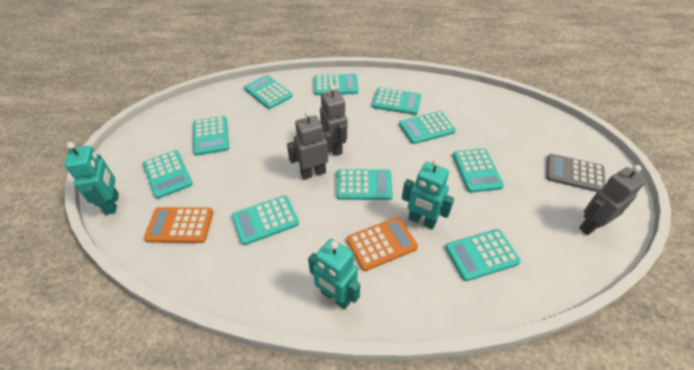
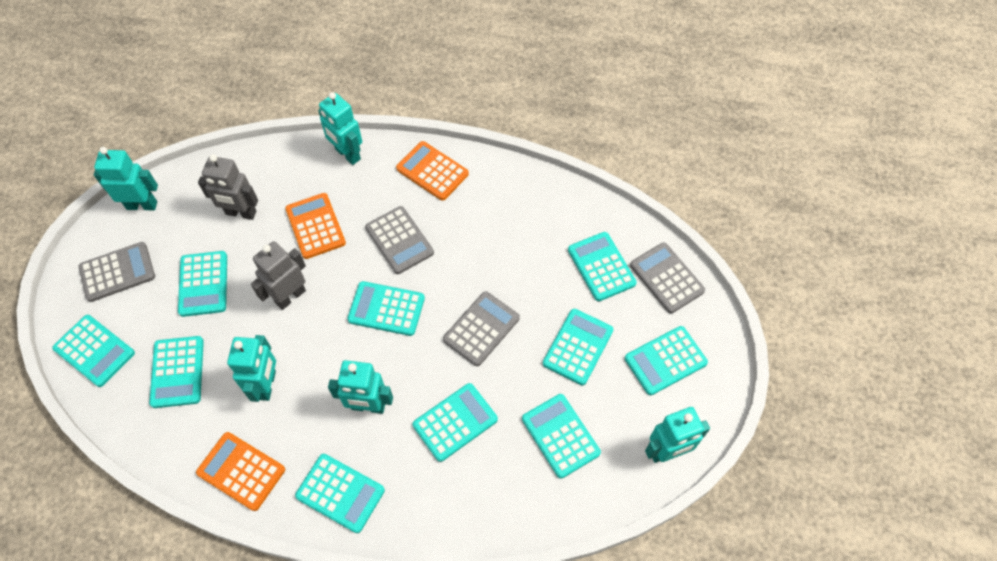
grey calculator: [546,154,606,192] = 1 -> [79,242,155,302] [365,206,434,274] [443,291,520,366] [630,242,705,314] = 4
grey robot: [287,111,333,180] [320,85,347,156] [579,165,646,235] = 3 -> [198,154,258,220] [251,241,306,310] = 2
orange calculator: [144,207,213,243] [347,217,418,271] = 2 -> [196,432,285,511] [285,193,346,259] [396,141,469,200] = 3
turquoise robot: [64,142,119,215] [308,239,360,309] [402,159,454,229] = 3 -> [94,147,158,210] [227,335,276,402] [318,92,362,165] [328,360,393,414] [645,407,710,463] = 5

